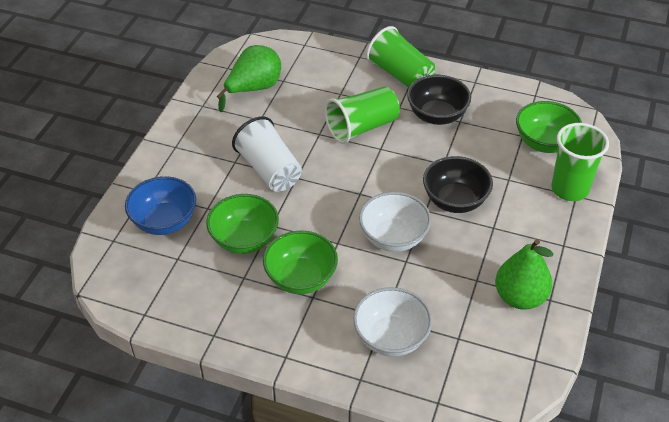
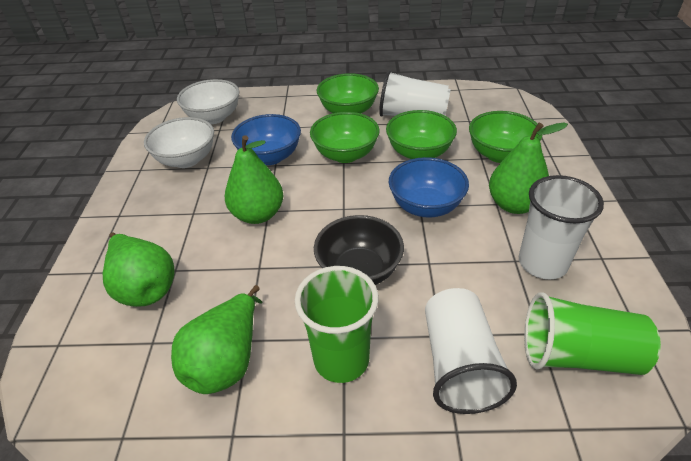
black bowl: [407,75,471,125] [423,156,493,213] = 2 -> [314,215,404,285] = 1
blue bowl: [125,176,196,235] = 1 -> [231,114,301,165] [388,157,469,218] = 2
green bowl: [206,194,279,254] [263,230,338,294] [516,101,582,153] = 3 -> [310,112,380,163] [317,73,379,113] [386,110,457,159] [469,111,542,163] = 4
green cup: [325,86,400,144] [366,26,435,88] [551,123,609,201] = 3 -> [295,266,378,383] [524,292,661,375] = 2
green pear: [217,45,281,112] [495,239,553,310] = 2 -> [103,232,174,307] [171,285,262,394] [225,135,284,224] [489,123,568,214] = 4
white cup: [232,116,302,191] = 1 -> [379,70,451,117] [425,288,517,414] [519,175,604,279] = 3

